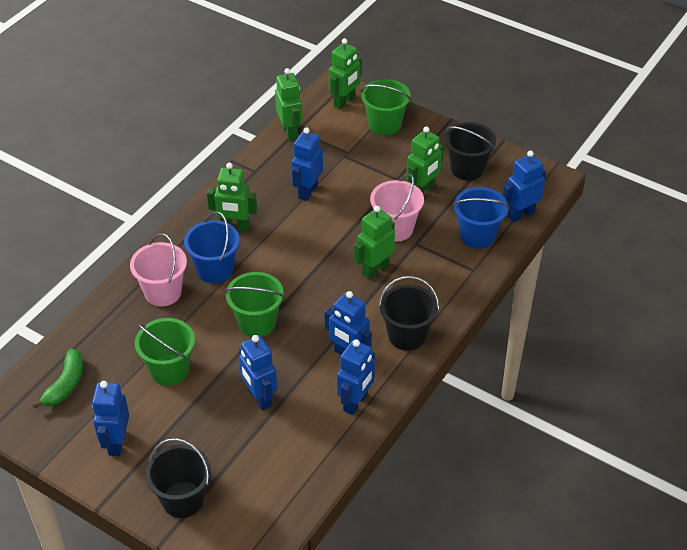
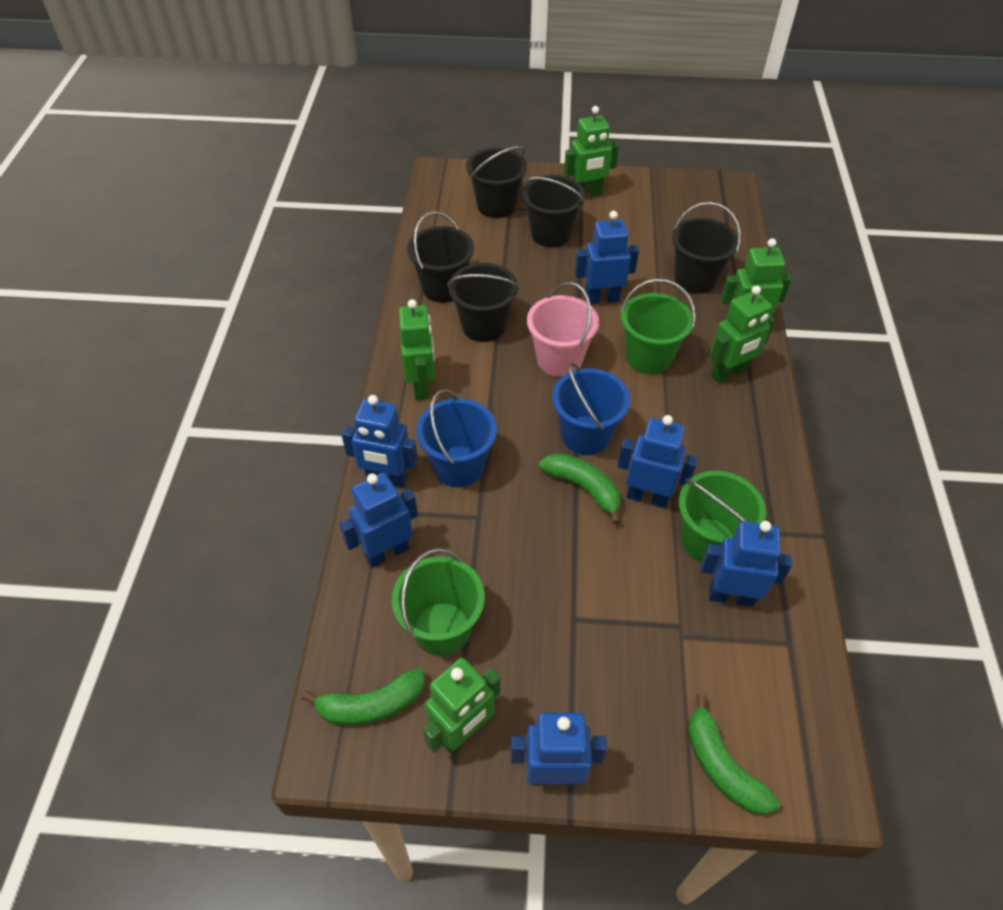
black bucket: [145,438,211,518] [379,276,439,351] [445,122,496,181] = 3 -> [407,211,474,303] [447,263,519,342] [466,146,527,218] [522,175,585,247] [672,202,741,294] = 5
green banana: [32,348,83,408] = 1 -> [302,668,425,726] [539,453,621,524] [688,694,780,815] = 3
pink bucket: [130,233,187,306] [370,174,424,241] = 2 -> [527,282,599,377] = 1

